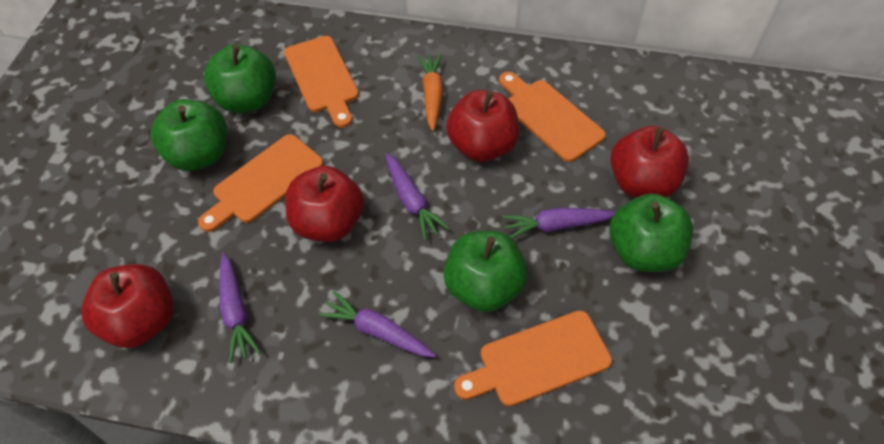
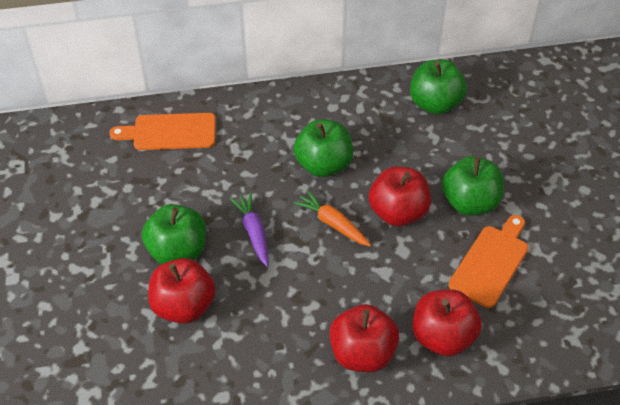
orange cutting board: [198,134,323,232] [284,36,359,128] [454,310,612,407] [499,72,606,162] = 4 -> [109,113,216,150] [448,215,528,308] = 2
purple carrot: [219,252,261,363] [318,291,436,357] [385,153,450,241] [502,208,615,238] = 4 -> [230,193,269,267] = 1

